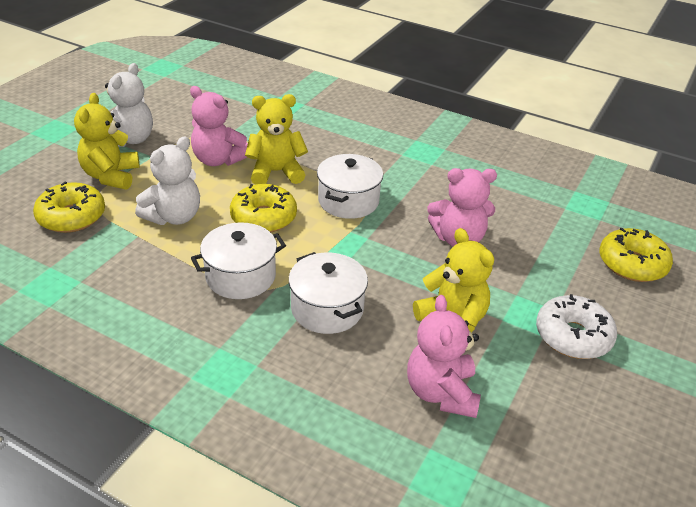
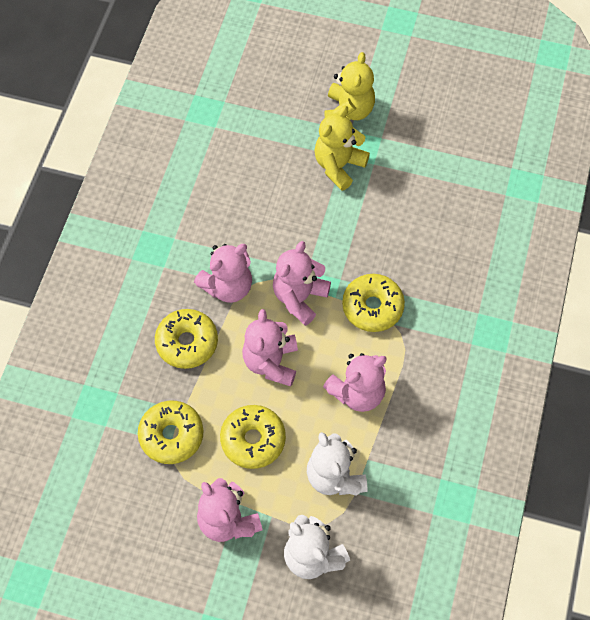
pink teddy bear: [190,86,248,166] [407,295,481,418] [427,168,497,247] = 3 -> [194,244,252,303] [197,478,262,542] [242,309,298,386] [273,241,331,326] [323,353,387,412] = 5
white donut: [536,294,617,359] = 1 -> none = 0
white pot: [191,222,286,299] [288,252,368,334] [317,154,383,219] = 3 -> none = 0
yellow donut: [33,181,105,233] [230,184,297,232] [599,228,673,282] = 3 -> [138,401,204,464] [155,309,218,369] [220,405,286,469] [342,274,405,332] = 4
yellow teddy bear: [74,93,140,190] [245,94,308,185] [413,228,494,332] = 3 -> [314,106,370,191] [325,52,375,120] = 2

